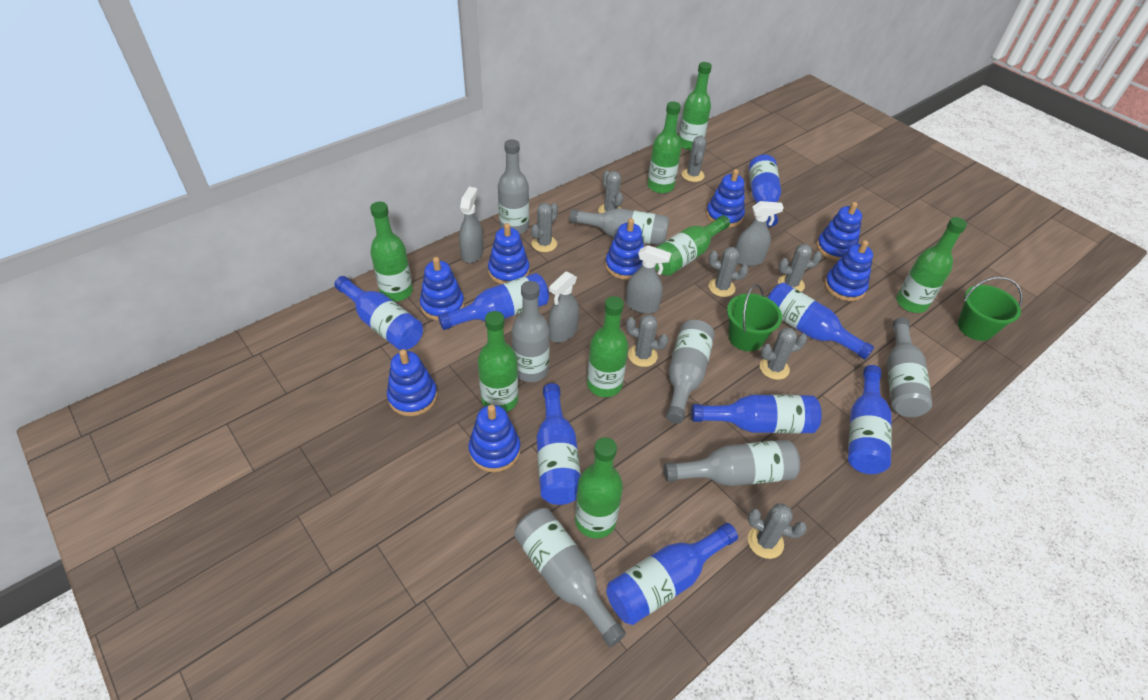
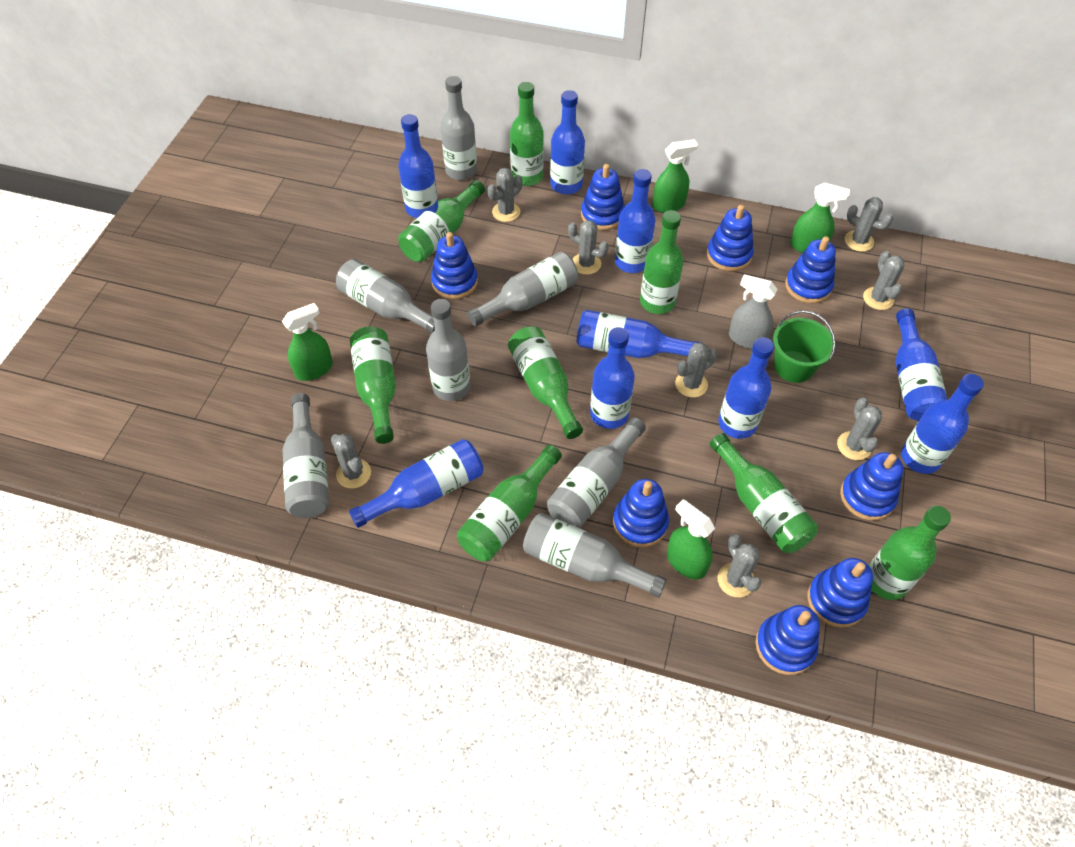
blue bottle: [334,276,423,350] [438,273,549,330] [537,383,581,505] [606,523,738,625] [691,395,822,433] [749,154,781,227] [768,282,874,360] [848,365,892,474] = 8 -> [349,439,484,528] [398,114,438,218] [550,90,585,195] [577,310,702,358] [590,327,635,429] [615,169,655,273] [718,337,774,439] [895,308,947,421] [901,374,984,474] = 9
green bucket: [727,284,782,351] [958,277,1023,341] = 2 -> [773,310,836,383] = 1
green spray bottle: none = 0 -> [282,303,333,381] [652,139,698,213] [667,499,715,579] [790,183,850,253] = 4
grey spray bottle: [459,187,484,263] [548,271,579,343] [625,245,671,314] [735,201,784,266] = 4 -> [729,274,777,349] = 1

